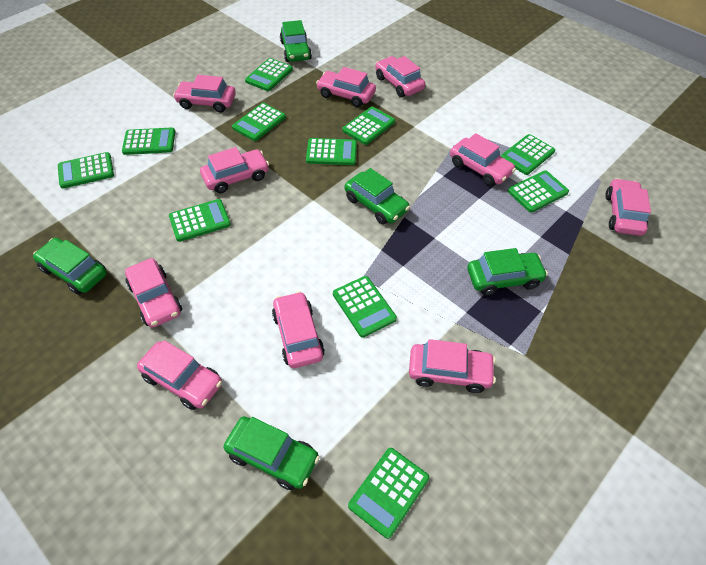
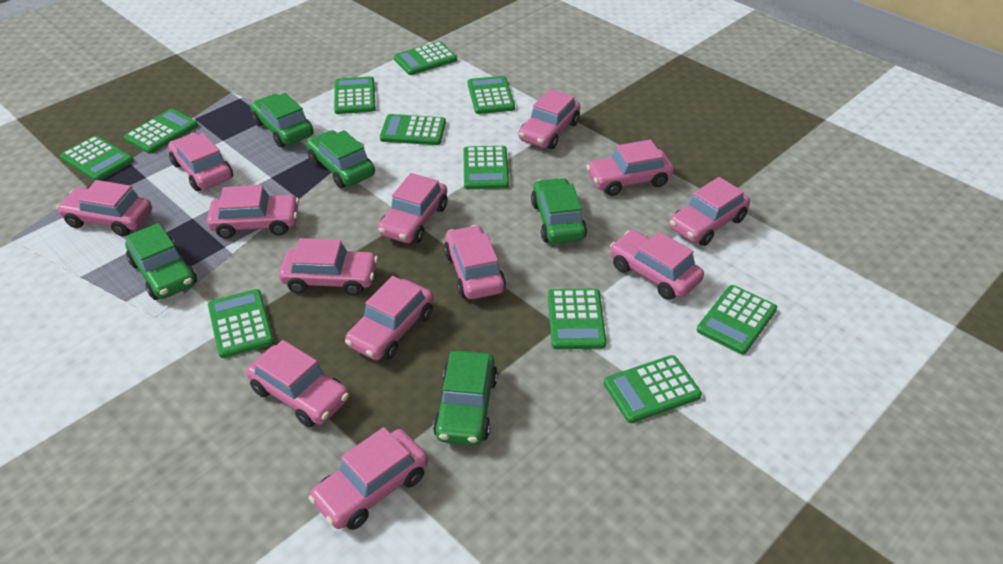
pink car: [125,258,182,328] [137,340,222,410] [173,75,236,112] [200,147,269,193] [272,291,325,368] [316,67,376,107] [375,56,425,97] [409,339,496,393] [450,133,516,186] [606,178,651,236] = 10 -> [57,180,152,236] [168,133,233,191] [207,185,299,239] [246,340,349,427] [279,238,378,296] [309,427,428,530] [345,276,434,360] [378,173,447,243] [444,225,506,299] [518,89,580,149] [586,140,674,196] [610,230,704,300] [669,177,750,246] = 13

